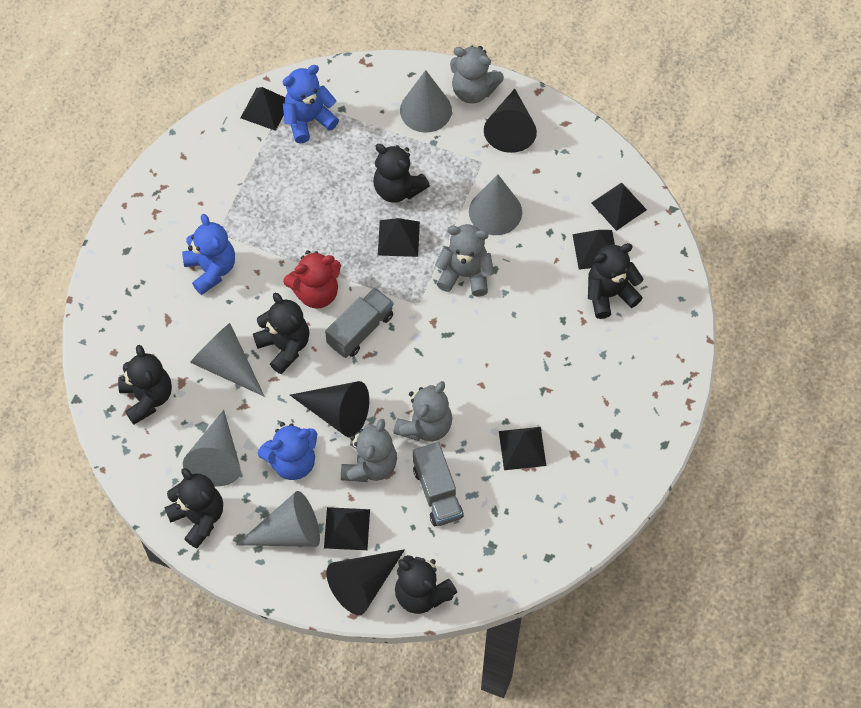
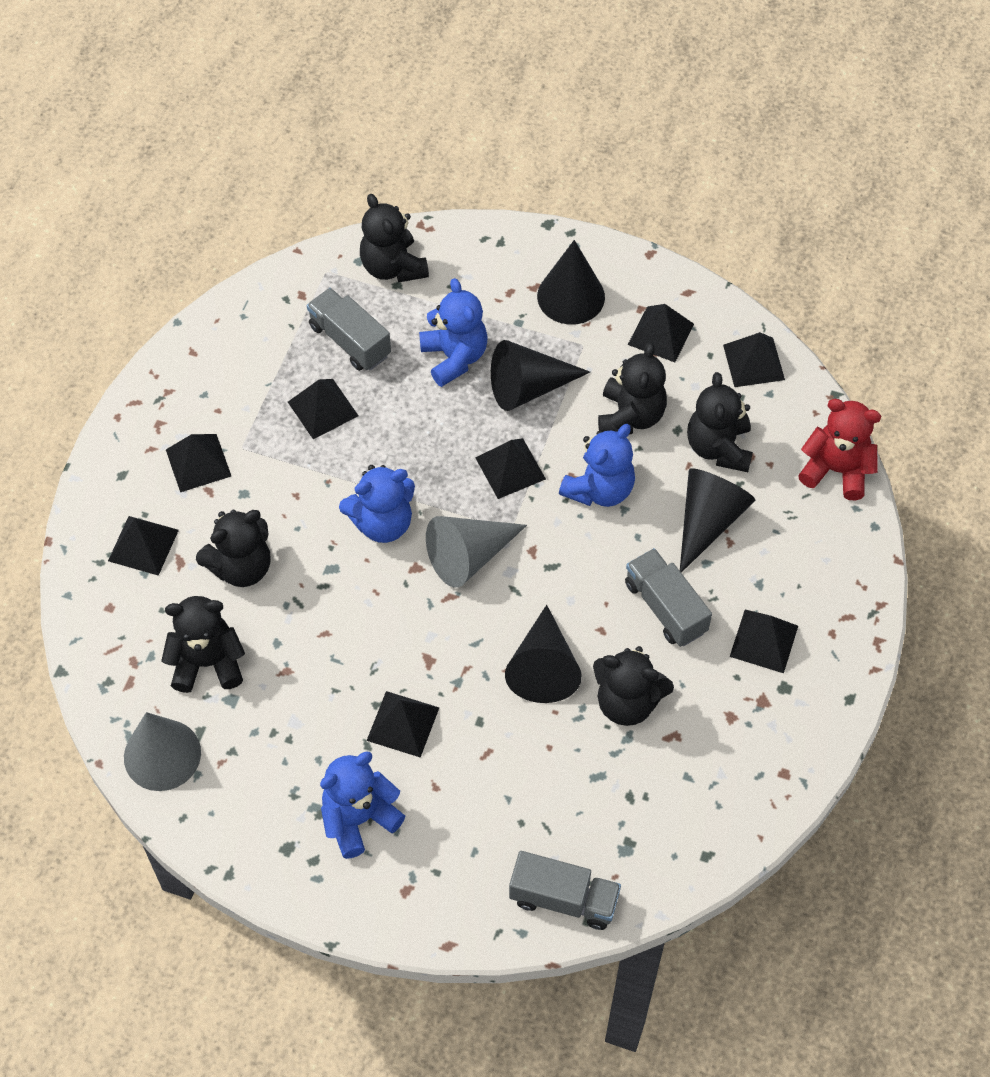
black cone: [290,381,369,437] [326,549,405,615] [484,89,537,153] = 3 -> [491,340,590,411] [505,605,582,703] [537,240,605,325] [680,468,755,573] = 4
black pyramid: [240,87,285,131] [324,507,370,550] [378,218,420,257] [499,427,546,470] [572,230,615,270] [591,183,647,231] = 6 -> [108,516,179,576] [166,434,231,492] [288,379,359,439] [367,691,439,758] [475,438,546,499] [628,304,694,362] [723,332,785,387] [730,610,798,673] = 8
blue teddy bear: [182,214,235,295] [258,422,317,480] [283,65,339,143] = 3 -> [320,752,405,859] [339,465,415,543] [419,278,488,387] [559,424,635,507] = 4
grey cone: [183,410,241,486] [190,323,265,397] [236,491,320,547] [400,70,452,133] [469,175,522,235] = 5 -> [124,712,201,791] [426,516,527,588] = 2
grey teddy bear: [341,419,397,482] [393,381,452,441] [435,224,494,297] [450,46,504,104] = 4 -> none = 0
grey truck: [325,287,394,358] [413,442,464,526] = 2 -> [307,288,391,371] [509,851,621,930] [625,548,712,647] = 3

